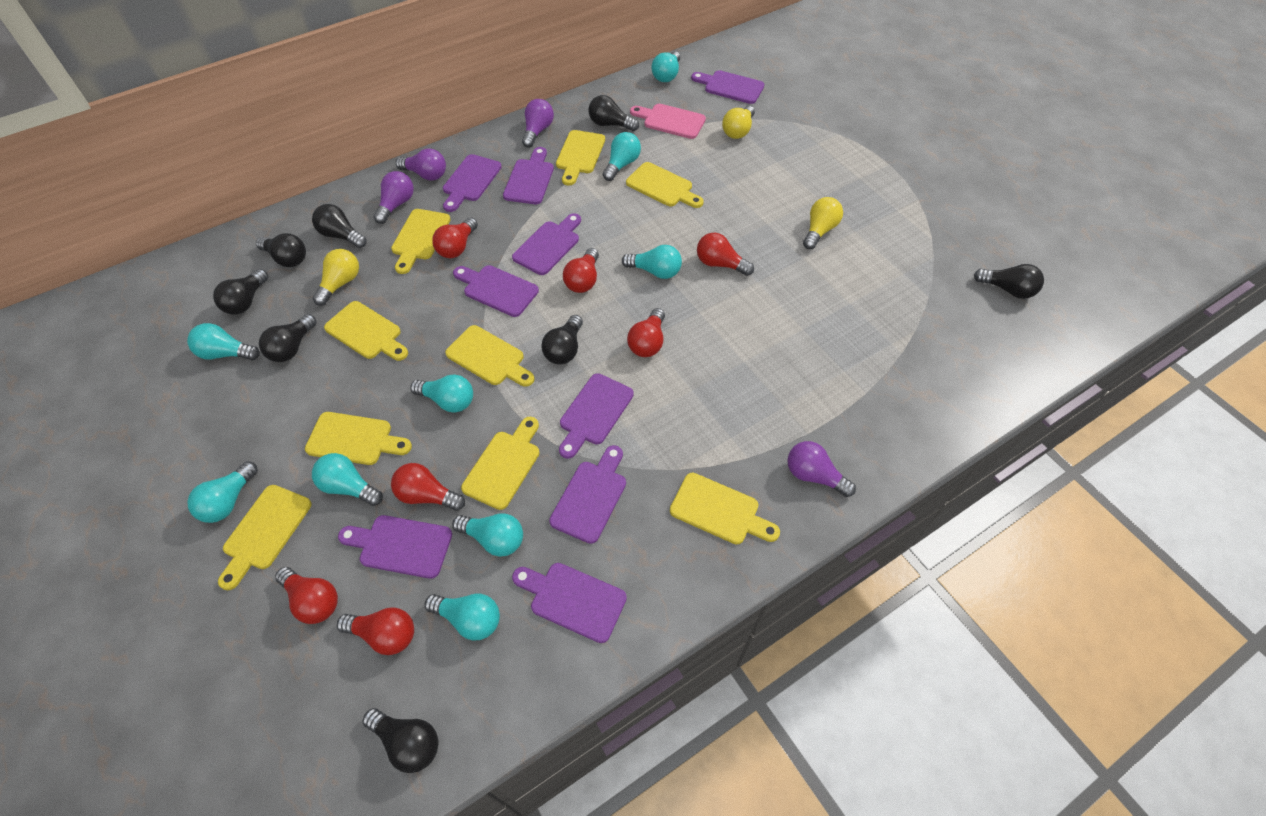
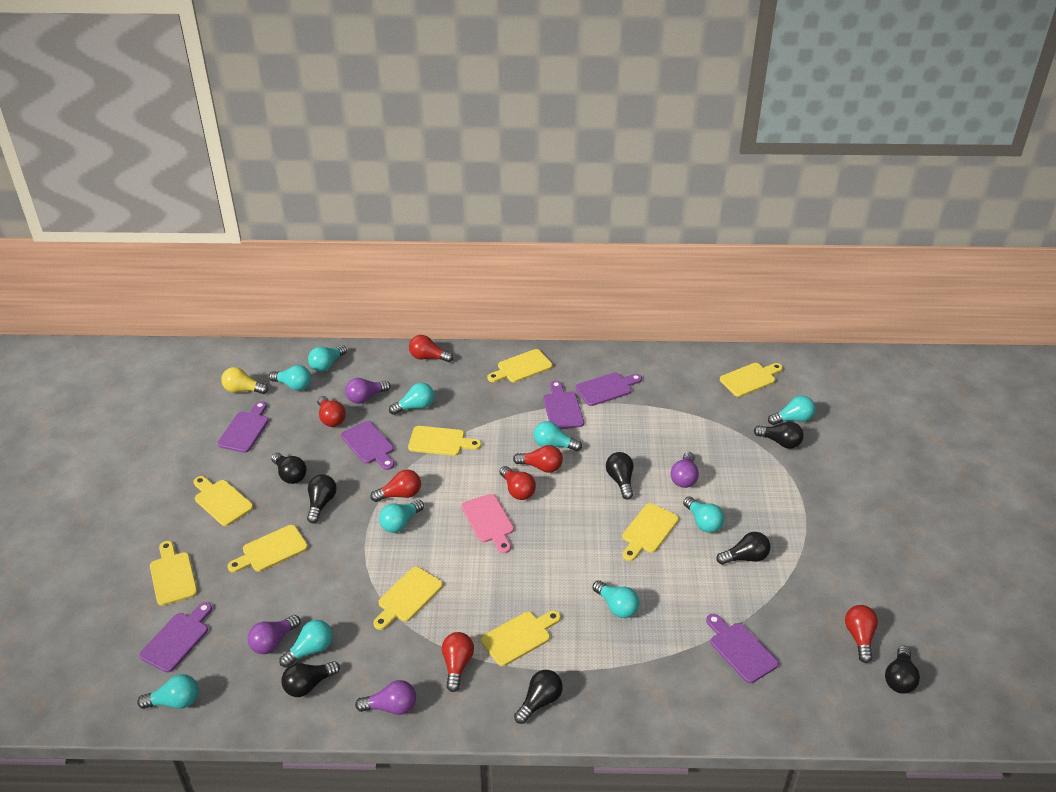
purple cutting board: [338,515,452,579] [443,154,502,212] [453,265,539,317] [503,147,554,204] [512,213,581,275] [512,563,627,643] [549,445,626,544] [559,373,634,459] [691,70,764,104] = 9 -> [139,602,212,673] [218,401,269,453] [341,421,394,470] [543,381,584,429] [576,372,642,406] [706,614,779,683] = 6
turquoise light bulb: [187,323,260,360] [187,461,258,523] [312,453,383,506] [410,374,473,413] [425,594,500,641] [452,513,523,557] [603,132,641,181] [622,245,682,279] [652,51,680,82] = 9 -> [137,674,199,709] [269,365,311,391] [279,620,333,668] [308,345,347,372] [379,500,424,533] [389,383,434,415] [534,421,582,451] [593,580,640,618] [683,496,724,533] [768,396,815,425] = 10
yellow light bulb: [313,249,359,306] [722,106,755,139] [803,197,843,249] = 3 -> [221,367,269,394] = 1

